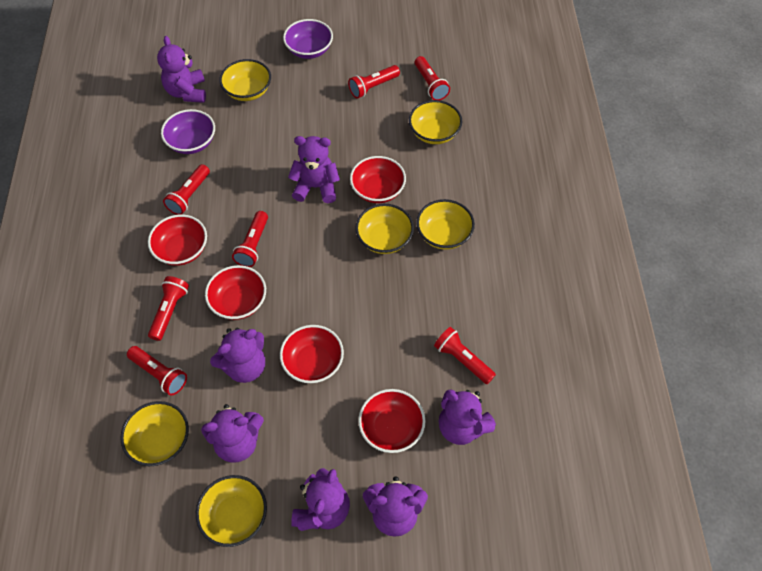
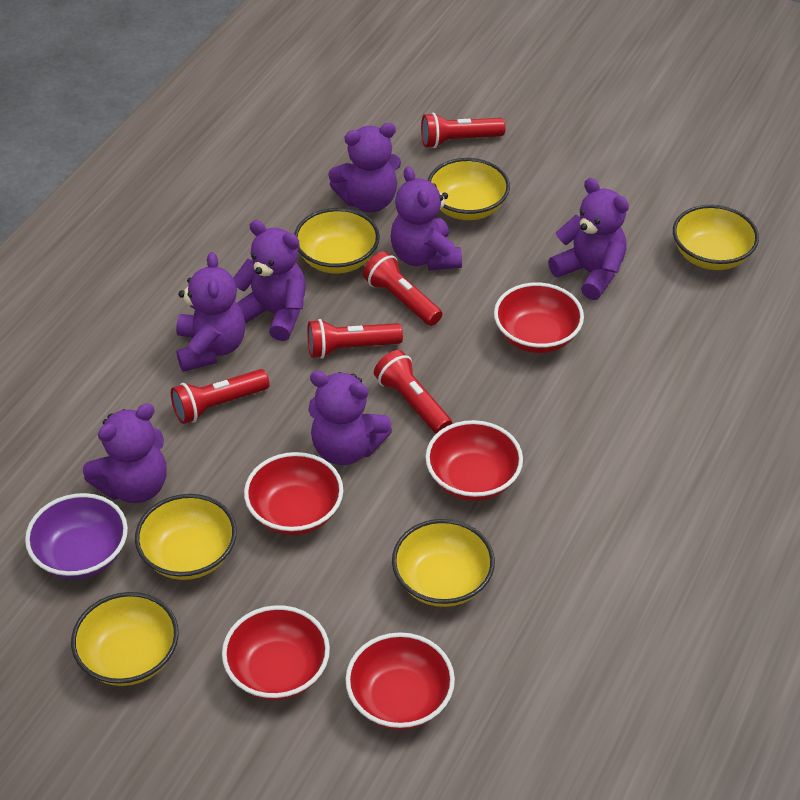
purple bowl: [161,109,215,154] [283,19,333,59] = 2 -> [25,493,128,579] = 1
red flashlight: [127,346,187,395] [148,276,189,341] [163,164,210,215] [232,211,268,267] [348,65,400,99] [415,56,450,100] [434,327,496,384] = 7 -> [171,369,270,424] [307,319,403,359] [363,251,442,326] [374,350,452,434] [421,113,505,148] = 5

